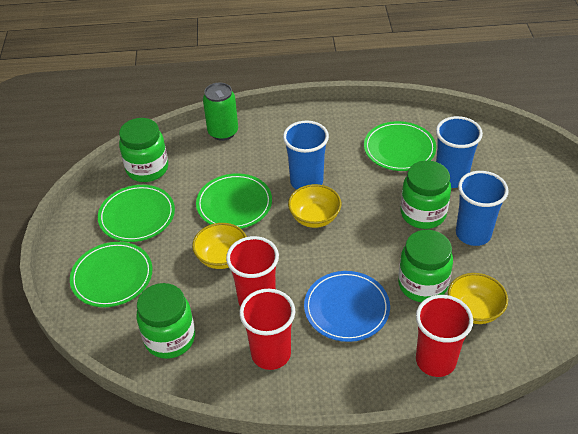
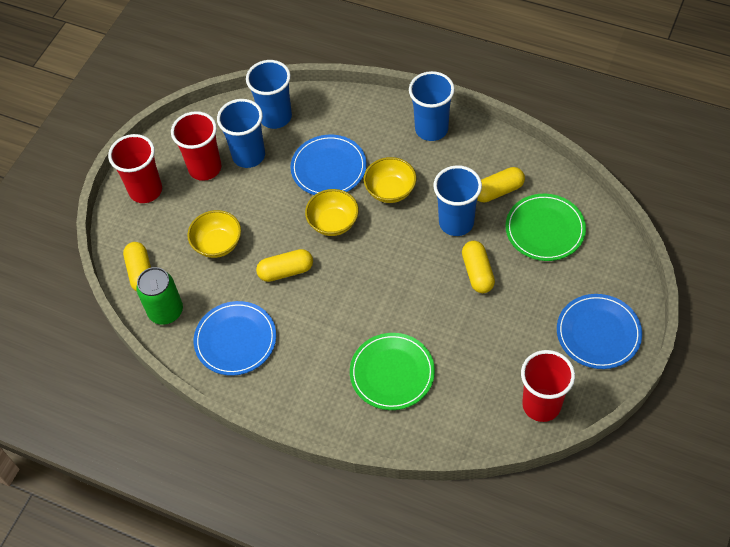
blue cup: [283,121,329,189] [436,116,483,188] [456,171,509,246] = 3 -> [217,99,265,168] [246,60,292,129] [409,71,455,141] [433,165,482,236] = 4
blue plate: [304,271,390,342] = 1 -> [194,301,276,376] [291,135,367,195] [557,294,642,369] = 3
green jar: [119,118,168,182] [136,283,195,359] [398,230,453,302] [401,161,451,229] = 4 -> none = 0
green plate: [70,242,153,307] [98,185,175,242] [196,173,272,229] [364,121,436,171] = 4 -> [350,333,435,410] [505,194,586,261] = 2
yellow capsule: none = 0 -> [123,242,151,291] [256,249,313,282] [462,241,495,293] [477,167,525,202] = 4

